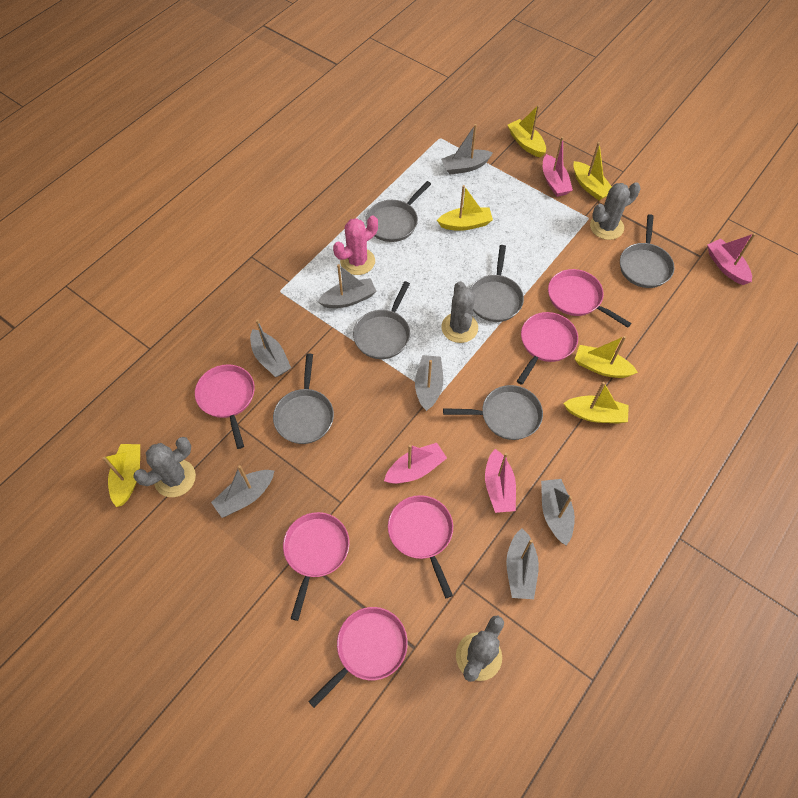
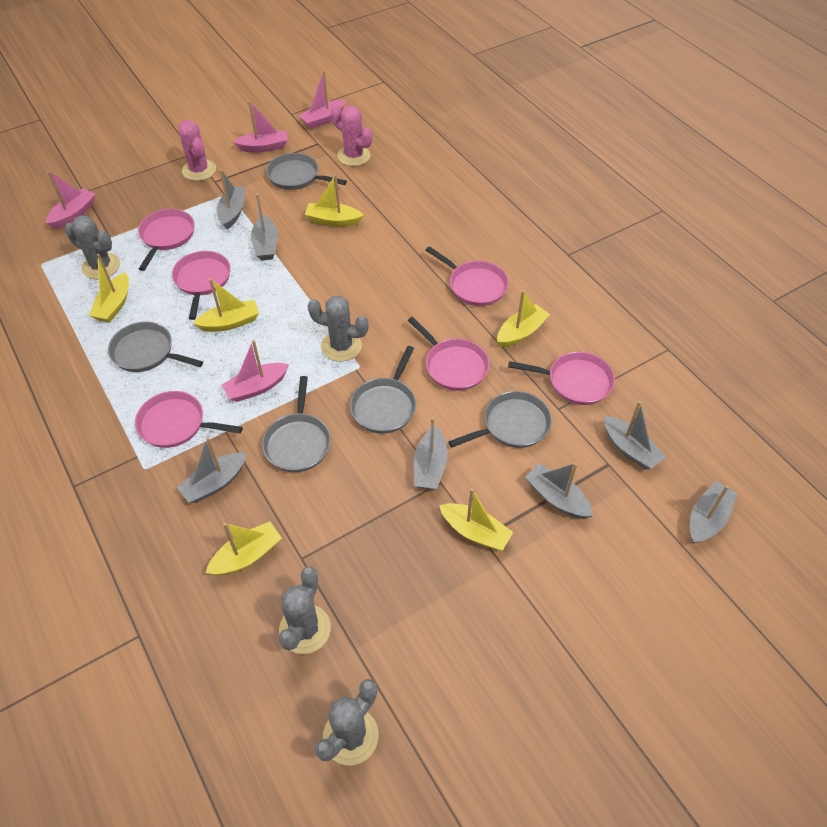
grey pan: [273,353,334,444] [353,281,410,359] [366,181,431,242] [443,385,543,440] [470,245,524,322] [620,214,675,288] = 6 -> [108,322,203,372] [262,376,331,472] [266,153,347,190] [350,346,416,434] [448,391,552,448] = 5
pink cactus: [333,215,378,275] = 1 -> [178,120,216,181] [331,105,372,166] = 2

